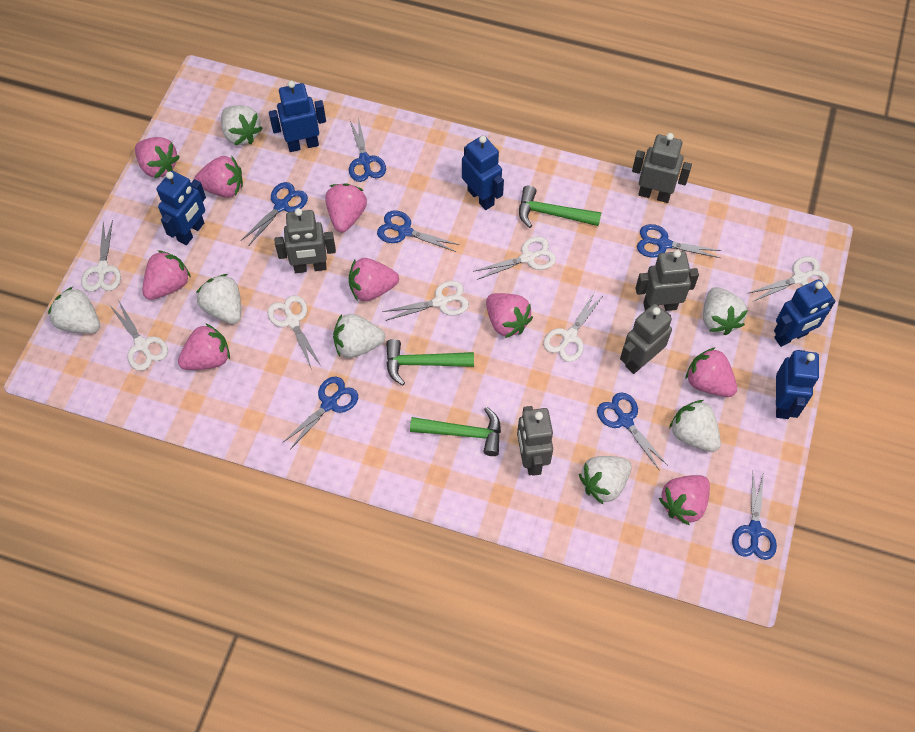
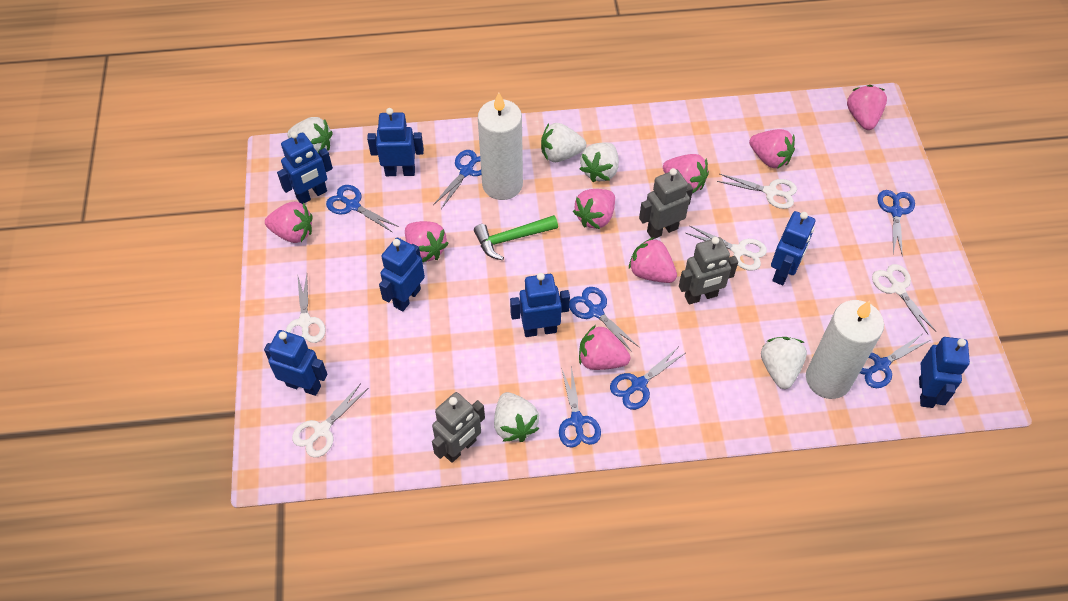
blue robot: [157,171,206,245] [269,81,326,152] [462,135,504,210] [774,279,835,347] [776,350,819,419] = 5 -> [264,330,327,396] [277,131,333,204] [367,108,424,176] [379,238,425,311] [510,273,570,337] [771,211,815,285] [919,337,970,408] = 7
green hammer: [386,339,474,386] [410,407,501,456] [519,185,601,228] = 3 -> [474,215,558,260] = 1
grey robot: [274,208,336,273] [517,406,553,476] [620,304,672,374] [632,133,692,203] [636,250,699,311] = 5 -> [432,392,485,463] [639,168,693,239] [679,237,738,304] = 3
pink strawberry: [135,137,180,178] [142,250,191,300] [178,323,230,370] [194,156,243,198] [325,183,367,232] [349,258,399,301] [486,293,533,338] [659,475,710,526] [685,347,737,397] = 9 -> [265,202,313,243] [405,221,449,262] [573,189,615,229] [579,325,630,370] [629,237,677,283] [663,154,709,194] [749,129,795,169] [847,85,887,130] = 8
white candle: none = 0 -> [478,92,523,200] [806,300,884,399] = 2
white scissors: [81,220,121,292] [111,300,168,371] [268,295,320,370] [383,281,469,321] [473,237,556,280] [543,292,604,362] [747,257,829,302] = 7 -> [286,274,326,343] [292,383,367,458] [686,225,767,271] [717,174,797,209] [872,264,936,335] = 5
white strawberry: [48,287,100,334] [196,274,241,324] [221,105,263,145] [333,314,385,358] [579,456,632,505] [669,400,721,452] [703,287,748,335] = 7 -> [287,117,332,154] [494,392,539,442] [541,123,586,162] [580,142,619,182] [761,337,807,389] = 5

